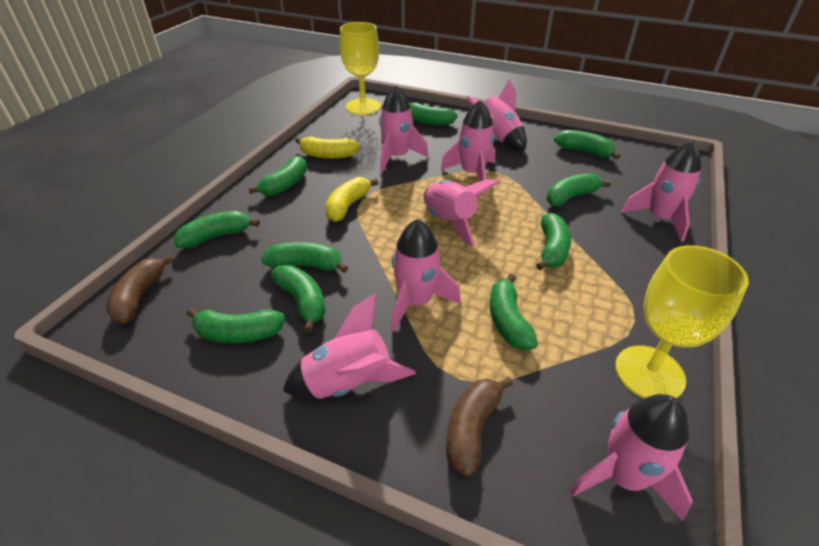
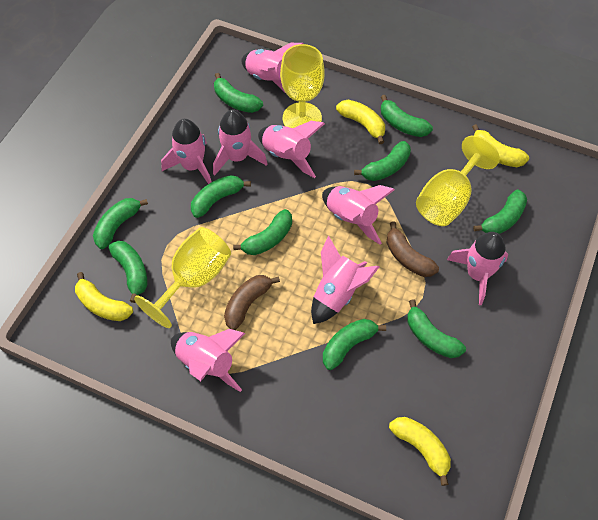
yellow banana: [295,136,359,158] [325,177,378,222] = 2 -> [75,272,133,321] [336,100,385,144] [389,417,451,486] [472,124,529,167] = 4
yellow goblet: [339,22,381,115] [615,245,749,398] = 2 -> [134,227,231,328] [280,44,325,128] [416,135,500,226] = 3

